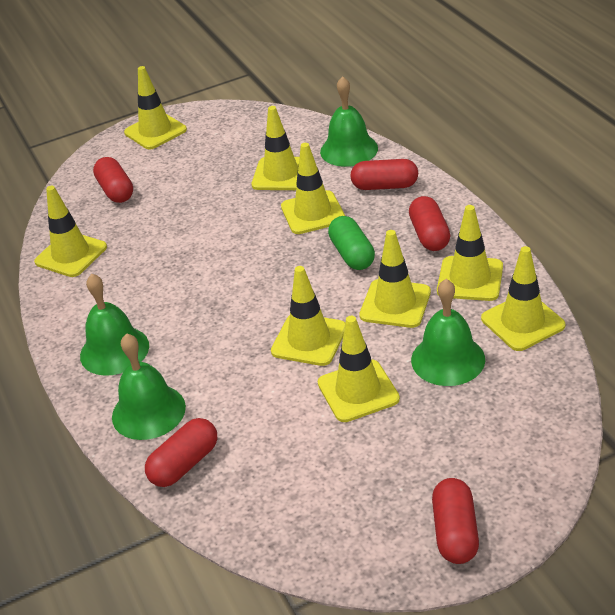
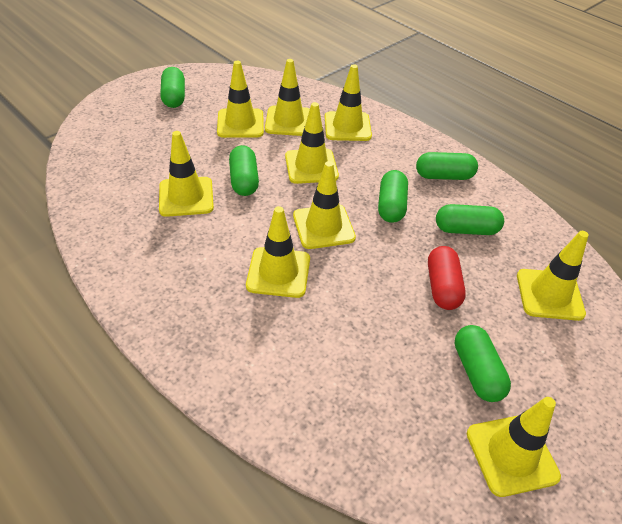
green bell: [80,274,149,376] [112,333,186,440] [320,76,378,167] [411,279,485,386] = 4 -> none = 0
green capsule: [328,216,375,270] = 1 -> [160,67,185,108] [229,145,259,196] [378,170,408,223] [416,152,478,180] [436,204,504,235] [454,325,511,402] = 6
red capsule: [93,157,133,203] [145,418,217,487] [350,159,418,190] [409,196,450,251] [432,478,479,564] = 5 -> [428,246,466,310] = 1

